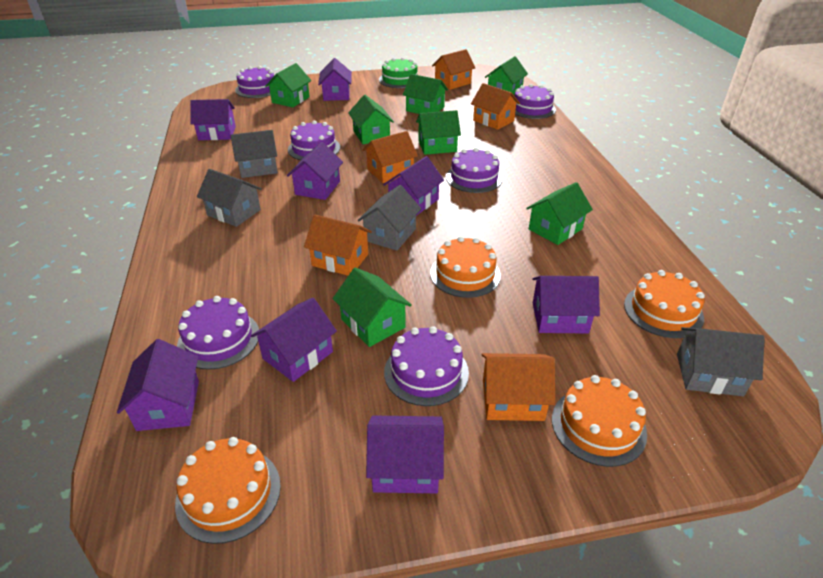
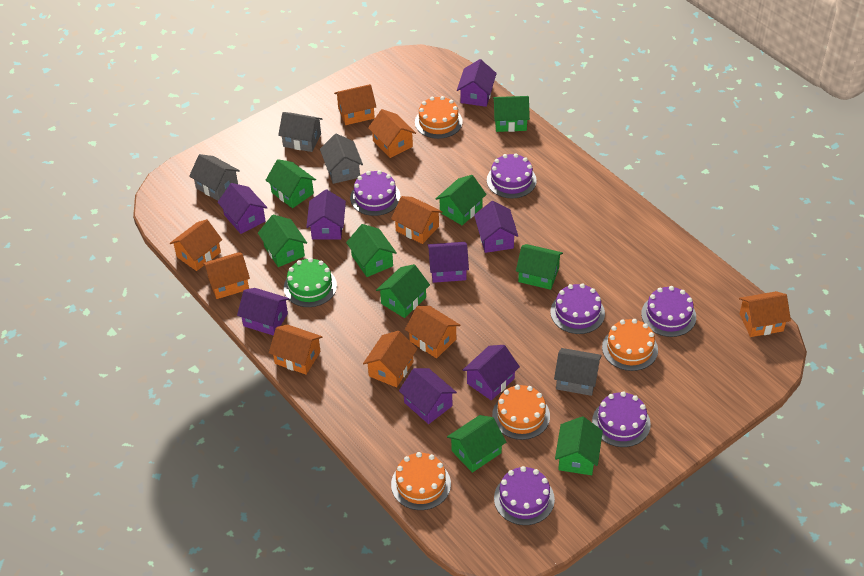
green house: [266,63,311,107] [333,268,412,347] [348,95,394,144] [403,74,448,114] [416,110,461,155] [485,56,528,96] [526,182,593,245] = 7 -> [258,215,307,267] [266,159,316,208] [346,224,397,277] [376,264,430,318] [436,175,487,225] [447,415,506,473] [493,96,530,132] [516,244,563,290] [555,416,603,475] = 9
orange house: [304,214,372,276] [363,131,418,183] [432,49,475,90] [471,83,520,130] [481,353,555,421] = 5 -> [170,219,222,271] [203,252,250,299] [269,324,323,375] [334,84,376,125] [363,331,417,387] [368,109,416,158] [391,196,442,244] [405,306,460,358] [739,291,791,337] = 9

